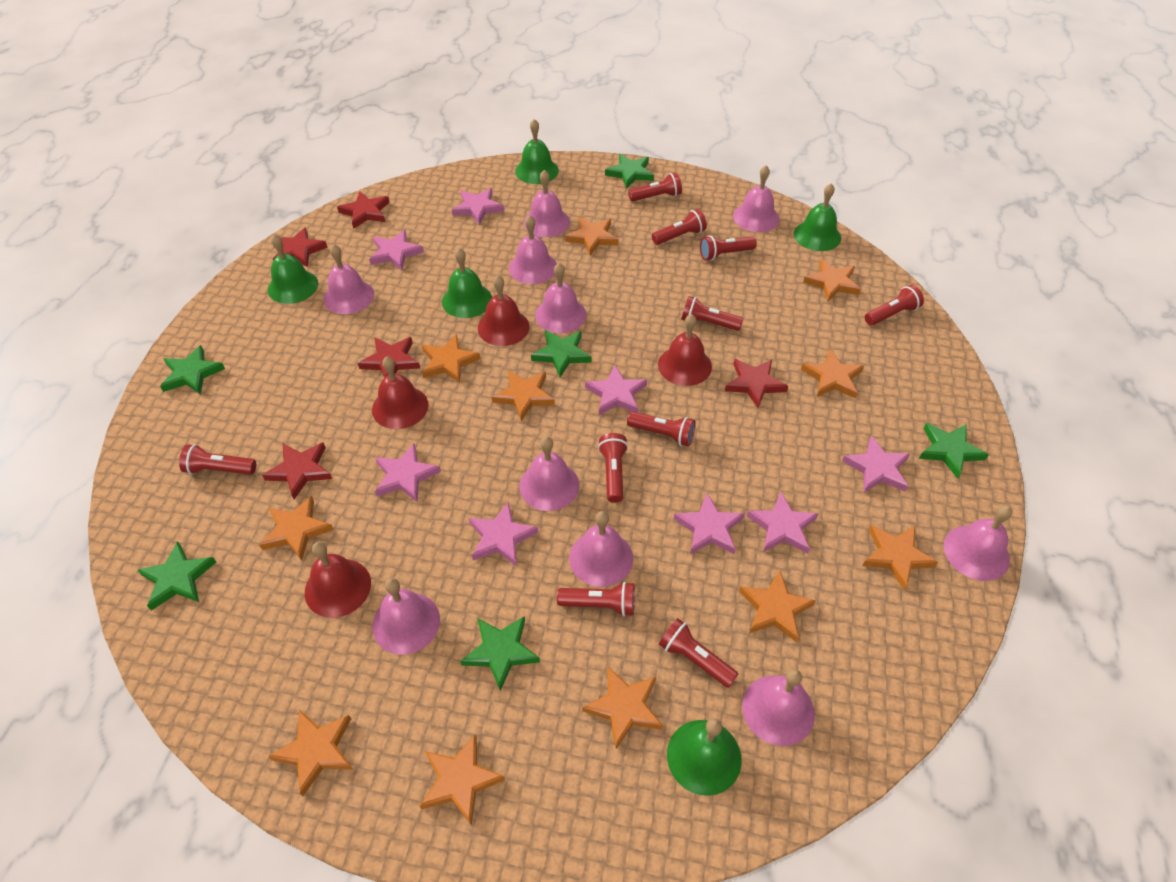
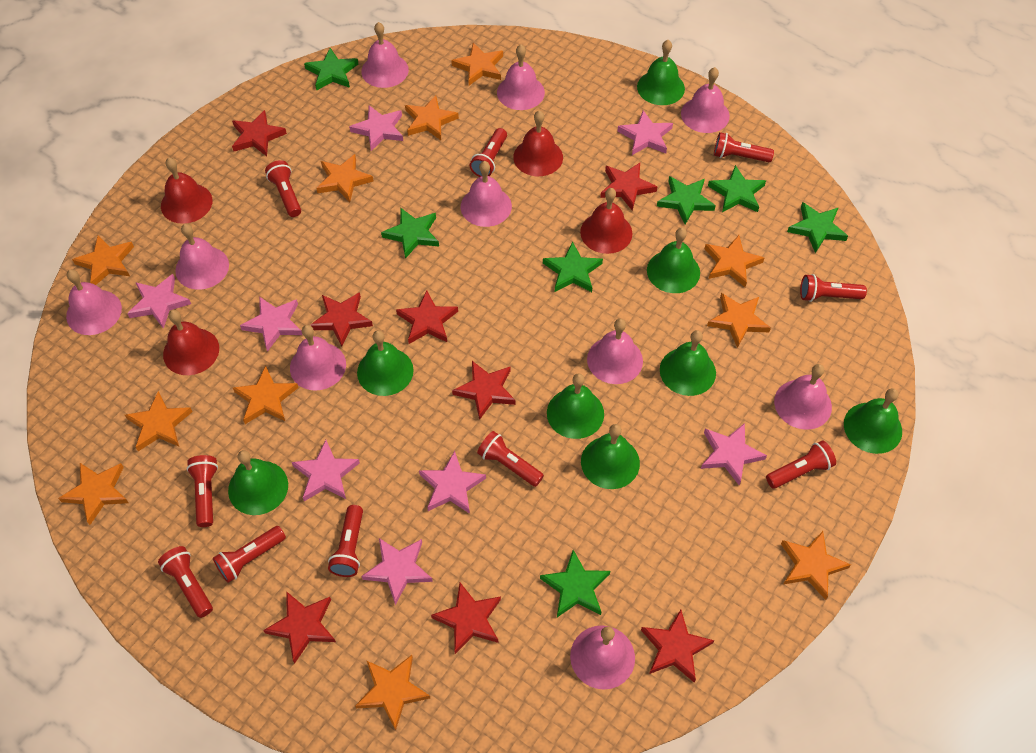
green bell: [268,234,318,304] [442,248,492,318] [515,119,559,184] [667,718,742,796] [794,184,841,251] = 5 -> [228,450,288,515] [357,330,414,396] [547,373,604,439] [581,424,640,489] [637,40,685,105] [647,228,700,293] [660,330,716,396] [844,388,902,454] = 8
green star: [137,541,216,611] [160,345,225,395] [460,616,540,691] [531,330,592,377] [605,154,654,189] [919,423,989,479] = 6 -> [304,48,358,91] [381,208,439,259] [540,550,610,617] [543,241,603,292] [657,176,716,225] [708,165,766,212] [787,202,848,253] = 7
red star: [262,442,332,499] [273,227,328,267] [337,191,390,229] [358,337,420,378] [725,359,788,408] = 5 -> [232,110,287,156] [263,592,336,663] [310,292,373,346] [396,290,458,344] [431,583,501,654] [452,361,516,420] [600,163,657,211] [641,609,714,683] = 8

